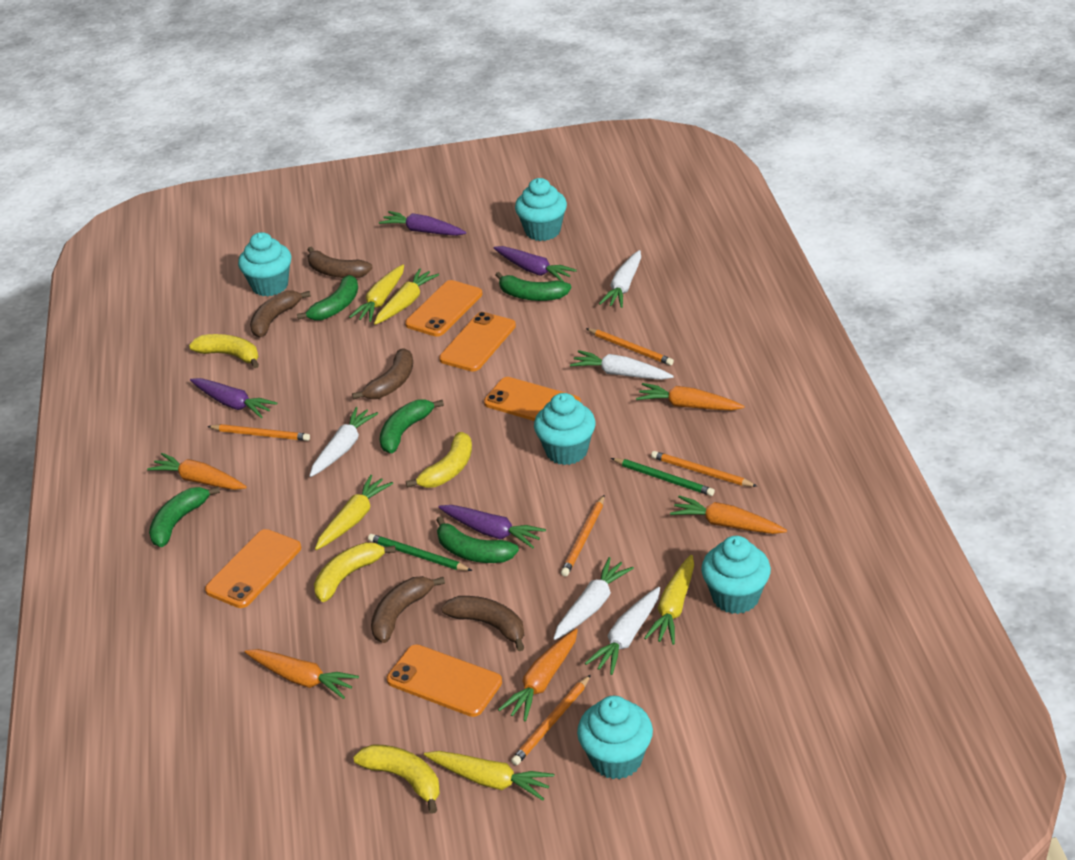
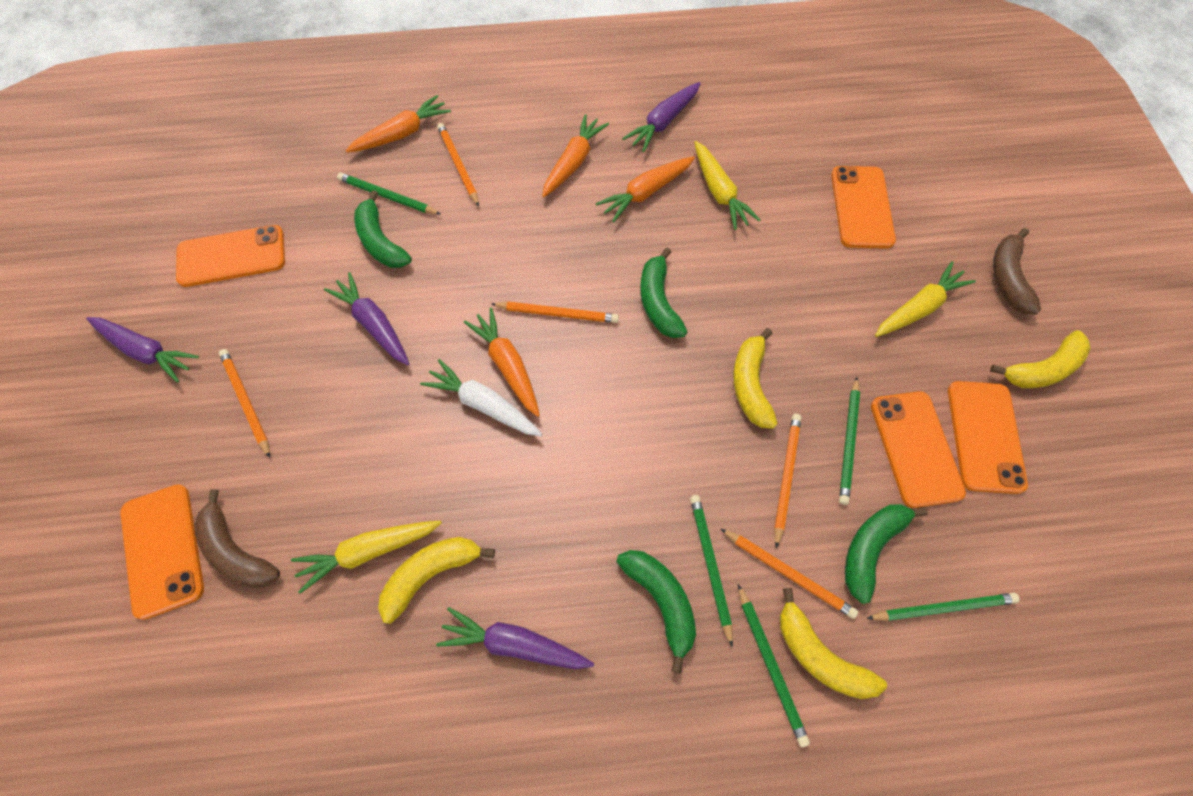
brown banana: [250,290,311,338] [307,247,373,278] [352,348,413,399] [371,576,445,643] [441,596,524,651] = 5 -> [194,489,280,588] [993,228,1041,315] = 2
green banana: [149,486,220,547] [297,275,358,321] [380,399,444,453] [436,516,519,563] [495,272,571,301] = 5 -> [354,190,412,268] [617,550,696,674] [640,248,687,338] [845,504,928,604] = 4
green pencil: [368,534,472,571] [611,458,715,496] = 2 -> [337,173,440,214] [690,495,733,647] [738,584,810,747] [839,377,860,505] [866,593,1020,621] = 5
orange carrot: [147,453,247,490] [245,649,359,699] [498,629,578,722] [636,383,745,411] [670,495,787,534] = 5 -> [345,95,451,153] [464,308,540,417] [542,114,609,197] [595,156,695,222] = 4
turquoise cupcake: [238,232,292,297] [515,178,567,241] [534,393,596,465] [577,696,653,779] [701,536,771,614] = 5 -> none = 0
white carrot: [310,407,378,477] [553,557,634,640] [570,350,673,380] [585,587,660,675] [599,250,641,308] = 5 -> [420,359,542,436] = 1
yellow carrot: [315,475,393,550] [349,264,404,322] [374,269,439,325] [424,751,554,801] [644,555,694,645] = 5 -> [291,521,442,594] [694,141,761,230] [875,261,976,337] = 3

